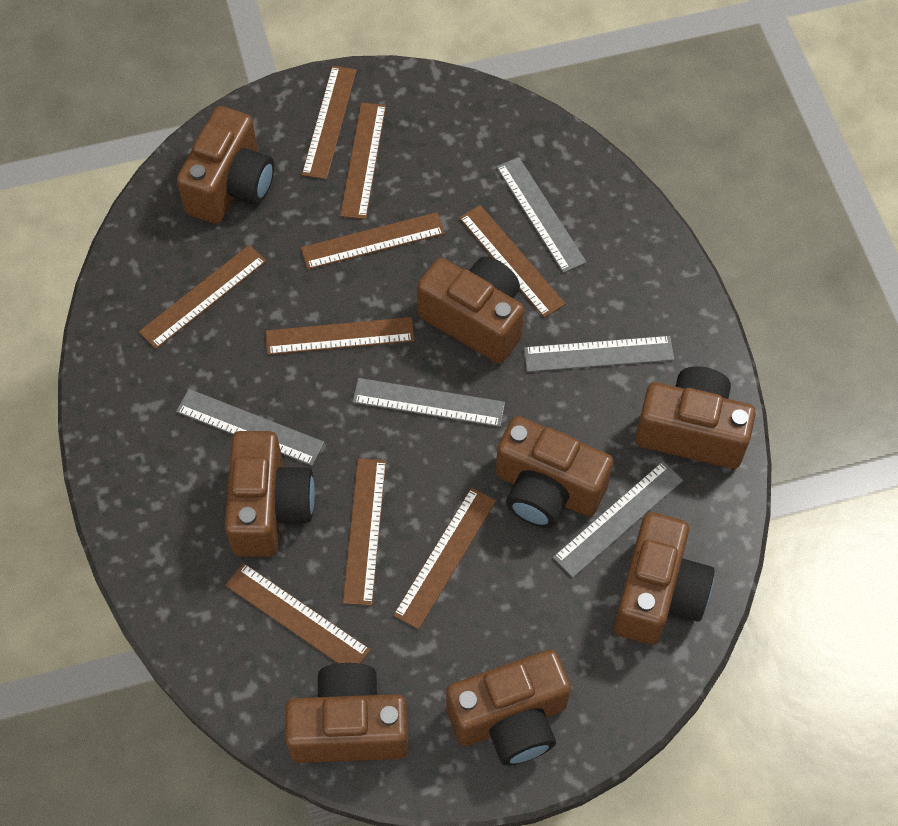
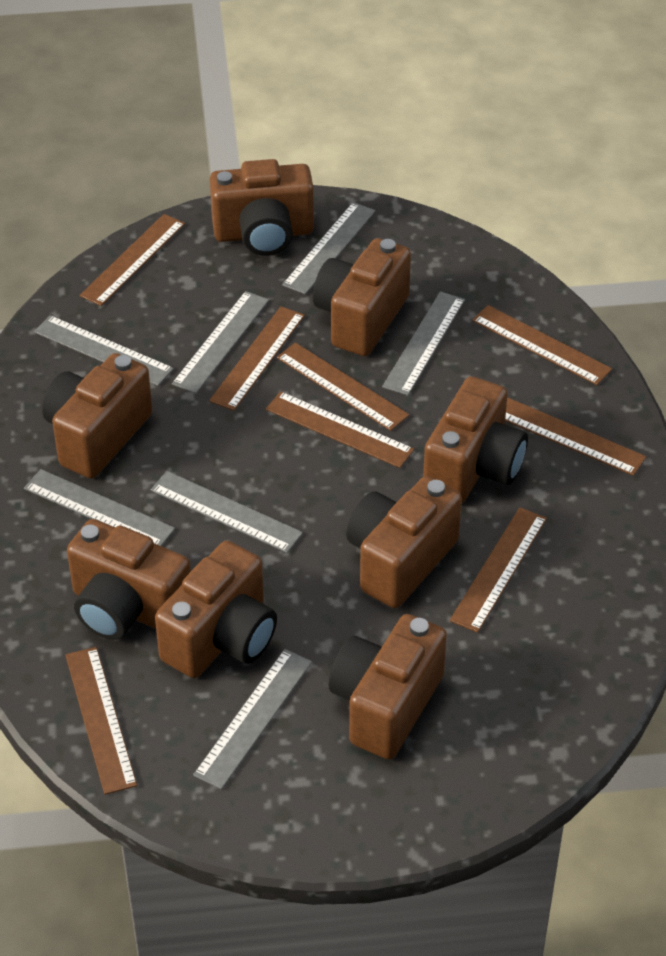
brown ruler: [139,245,267,349] [225,563,371,664] [266,317,415,355] [301,212,445,269] [302,66,357,179] [340,103,386,219] [343,458,386,606] [393,488,496,629] [459,205,566,318] = 9 -> [65,647,137,795] [80,214,185,306] [209,307,305,411] [266,391,414,468] [277,342,409,431] [450,507,547,633] [472,305,612,385] [505,397,646,476] = 8
grey ruler: [176,389,324,466] [352,378,505,427] [496,157,586,273] [524,336,674,372] [553,461,683,578] = 5 -> [24,469,175,546] [34,315,174,386] [151,471,303,553] [172,291,269,394] [193,649,312,789] [282,202,375,294] [382,292,465,396] = 7

